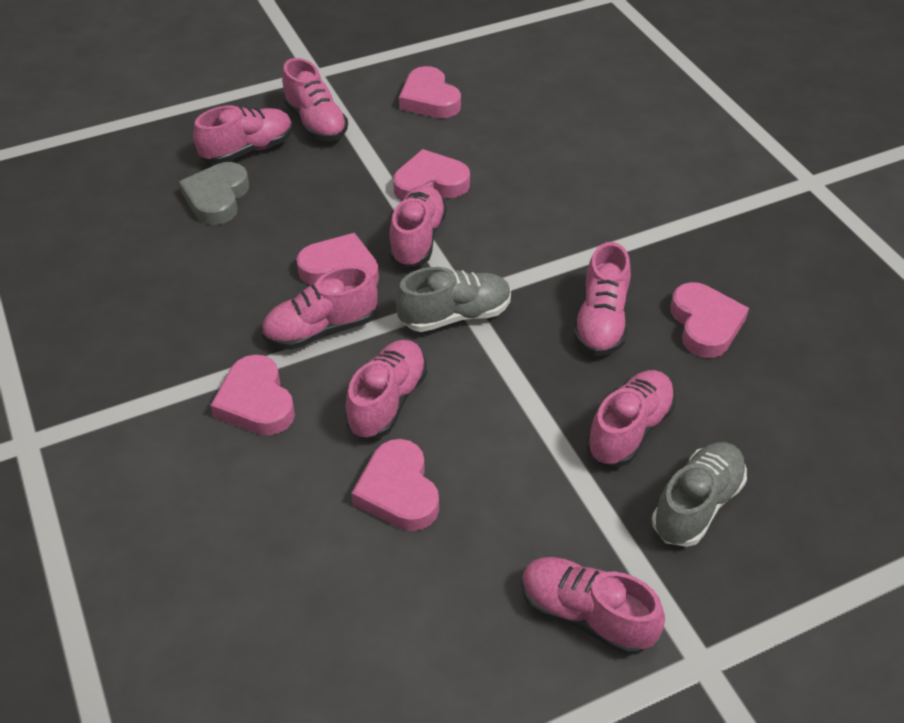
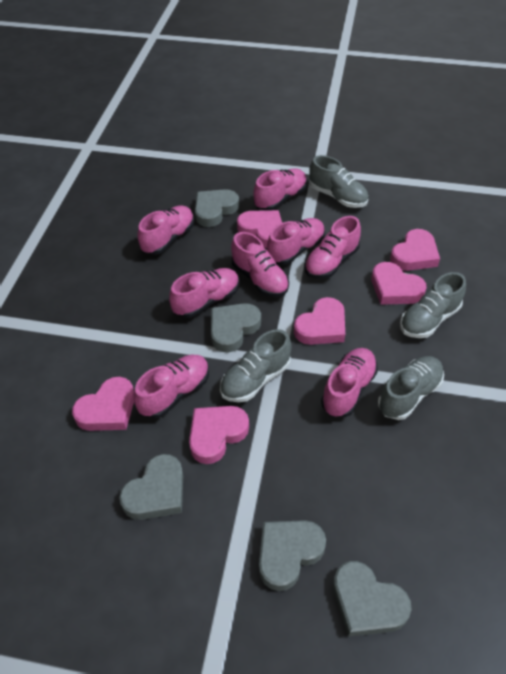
grey heart: [179,162,249,225] = 1 -> [119,454,183,520] [195,189,239,227] [211,303,261,352] [259,520,326,591] [333,561,412,637] = 5
grey shoe: [396,267,511,332] [652,442,747,547] = 2 -> [220,329,292,402] [309,155,368,208] [378,356,444,420] [400,272,466,338] = 4

